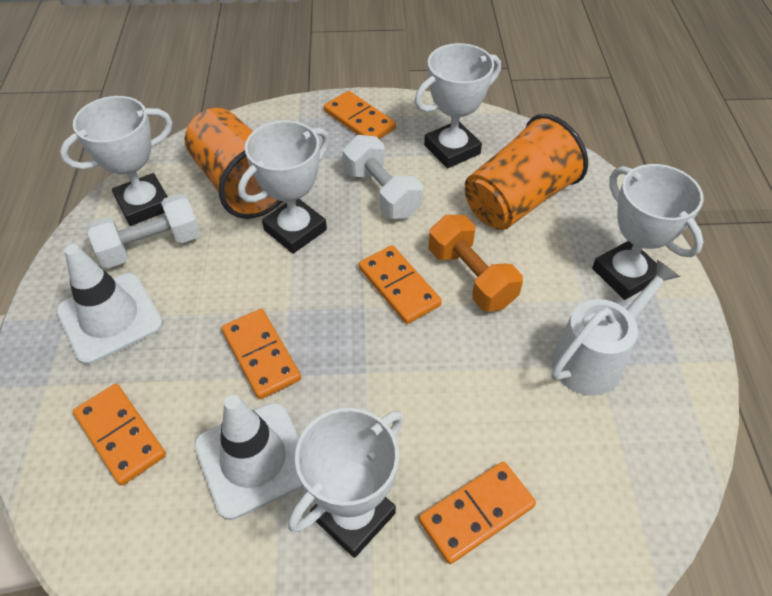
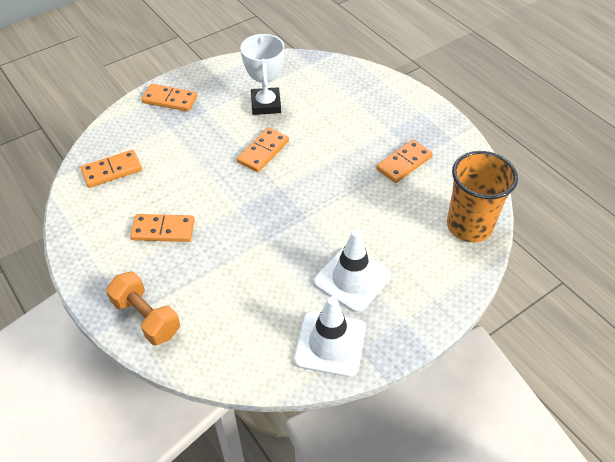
orange cup: [184,108,282,219] [465,114,588,230] = 2 -> [447,151,518,242] = 1
white dumbbell: [87,193,200,268] [343,135,423,219] = 2 -> none = 0
white trophy: [60,96,173,226] [238,121,330,254] [288,408,404,558] [415,43,501,168] [592,164,704,300] = 5 -> [240,34,285,115] = 1
white watering can: [551,260,680,396] = 1 -> none = 0

